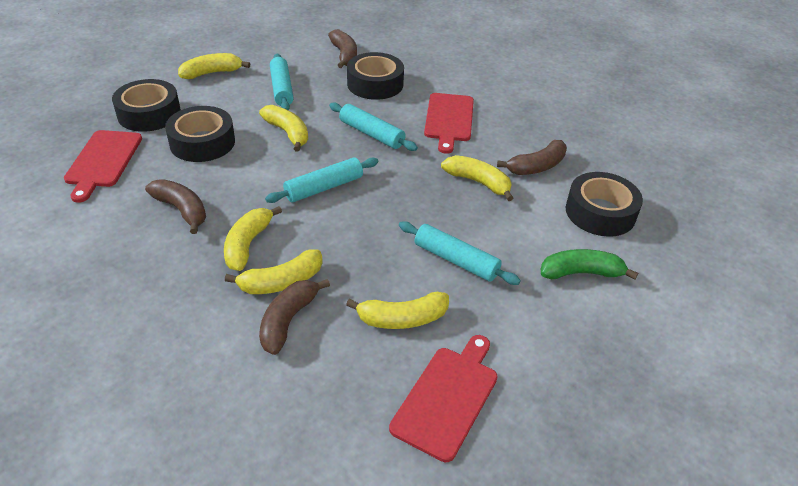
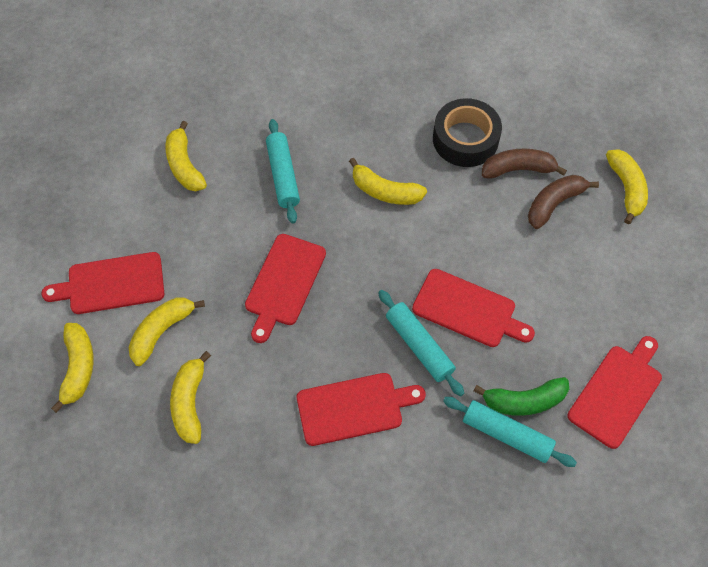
black tape: [112,79,181,132] [165,106,235,162] [347,52,404,100] [566,172,643,237] = 4 -> [433,98,502,167] = 1
brown banana: [145,179,206,234] [259,279,330,355] [328,29,357,68] [497,140,567,175] = 4 -> [482,149,567,179] [528,175,599,229] = 2
red cutting board: [64,130,142,203] [389,335,498,462] [424,93,474,154] = 3 -> [41,252,164,314] [245,234,326,343] [297,373,426,446] [412,269,535,347] [567,336,662,449] = 5
turquoise rolling pin: [265,157,378,203] [270,54,294,110] [329,102,418,151] [399,221,521,285] = 4 -> [266,119,300,224] [378,290,464,396] [443,397,577,467] = 3

